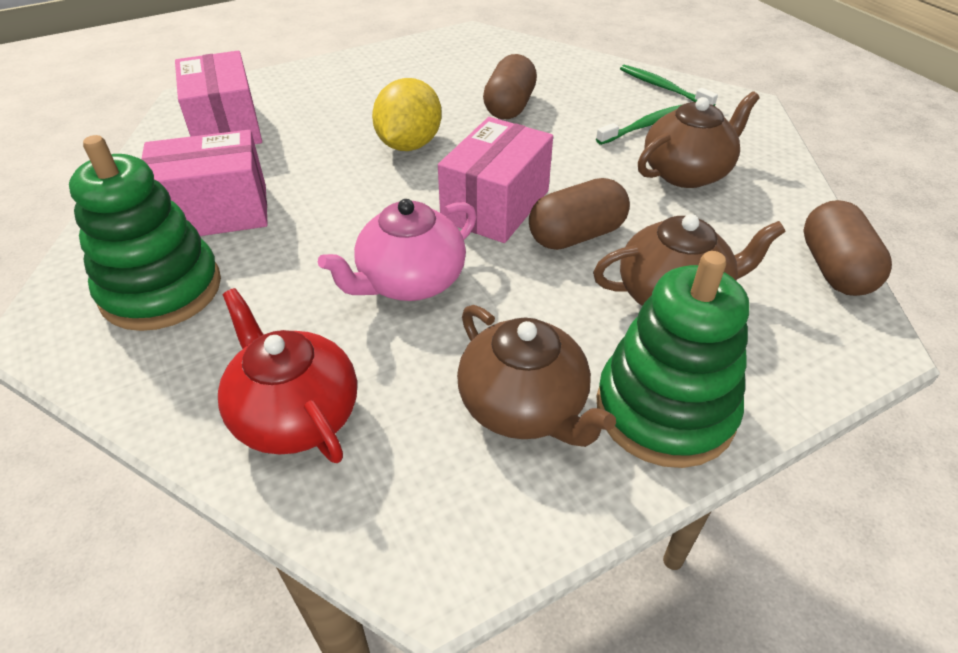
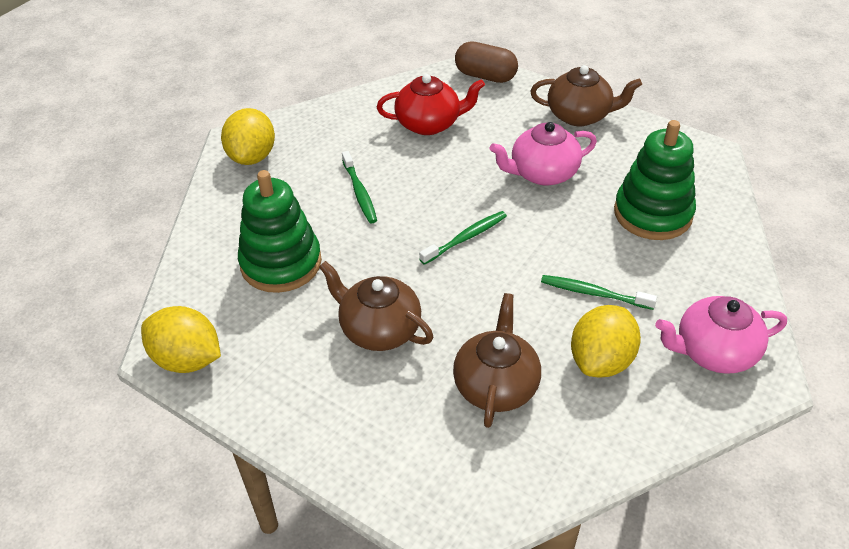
brown capsule: [483,54,537,119] [529,178,630,250] [803,200,892,296] = 3 -> [455,41,518,83] = 1
green toothbrush: [596,104,683,145] [620,65,718,106] = 2 -> [342,151,377,223] [419,211,507,265] [541,275,657,310] = 3
pink box: [141,130,268,236] [175,51,262,144] [438,117,553,243] = 3 -> none = 0
pink teapot: [318,199,477,301] = 1 -> [490,122,597,186] [655,296,787,374] = 2
yellow lemon: [372,78,442,151] = 1 -> [141,306,221,373] [221,108,275,165] [571,305,641,377] = 3

